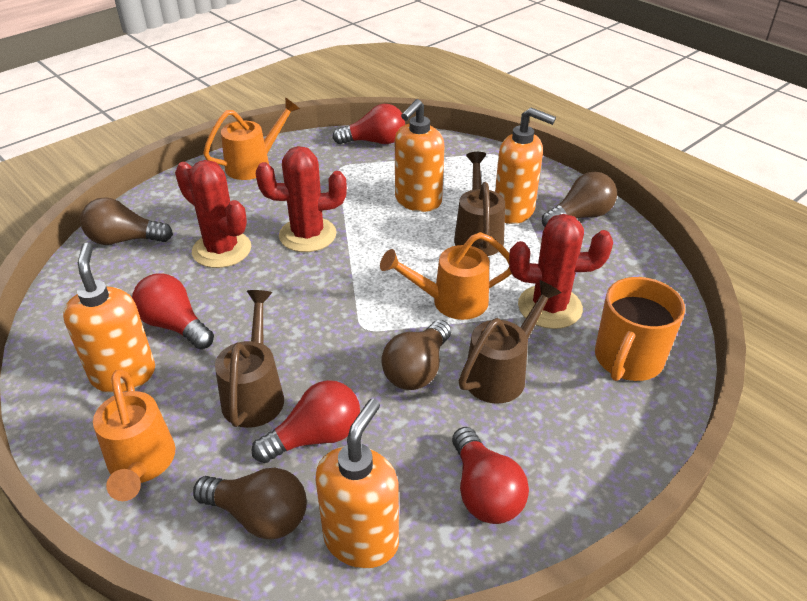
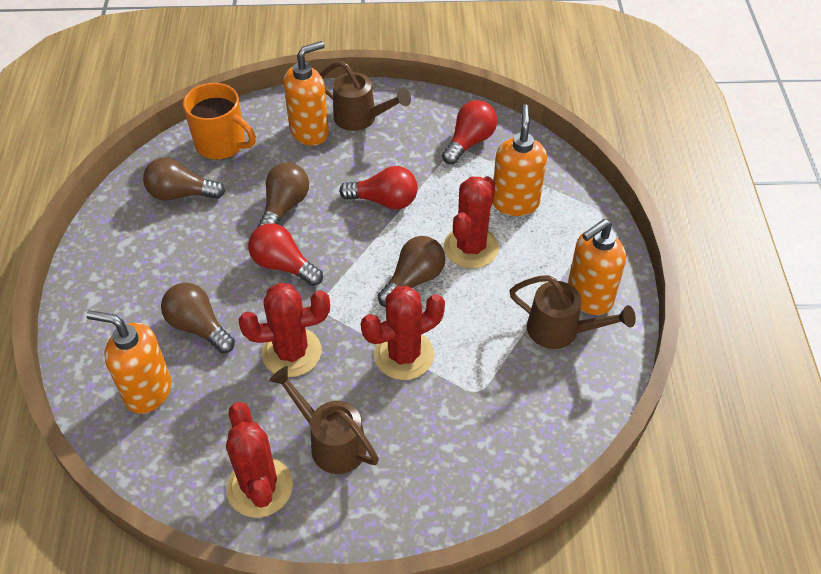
orange watering can: [93,370,175,501] [203,97,300,180] [380,232,512,320] = 3 -> none = 0
red cactus: [175,160,251,268] [256,146,347,252] [509,214,613,329] = 3 -> [226,402,293,518] [239,283,330,377] [361,286,445,380] [444,176,499,268] = 4
red light bulb: [132,273,214,349] [252,380,360,463] [333,104,405,144] [452,427,529,524] = 4 -> [248,223,323,286] [339,166,418,210] [442,100,497,164] = 3

